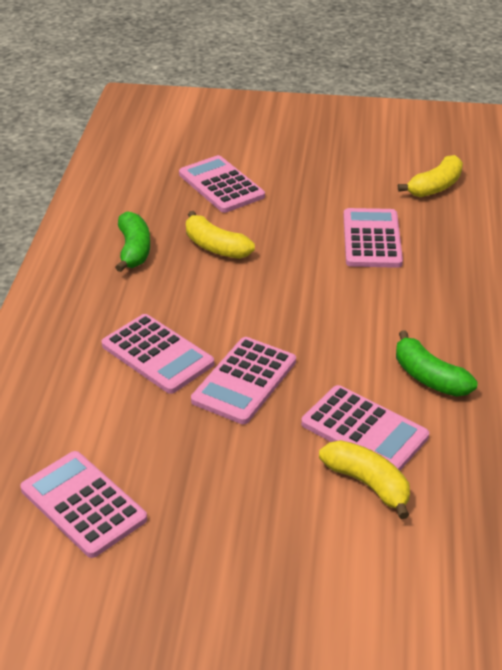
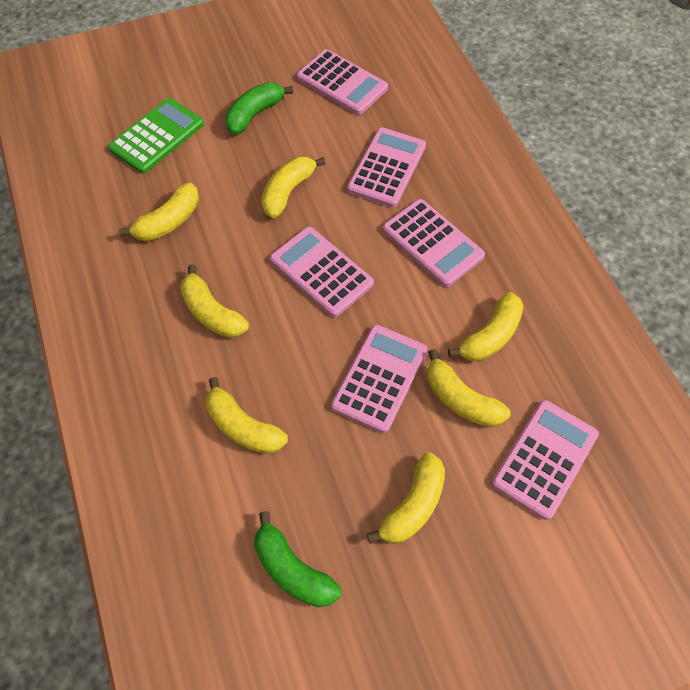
green calculator: none = 0 -> [108,98,204,174] = 1
yellow banana: [186,211,255,259] [319,440,410,519] [398,155,463,197] = 3 -> [119,182,199,241] [180,264,249,338] [206,377,288,454] [261,156,325,218] [367,452,445,544] [427,349,511,427] [448,292,523,361] = 7

